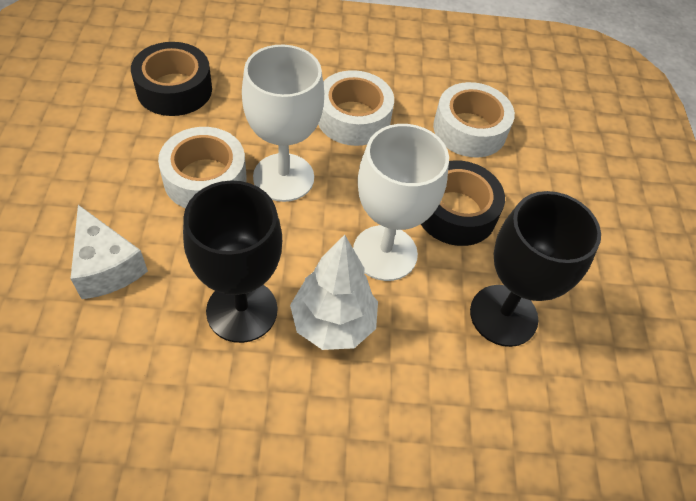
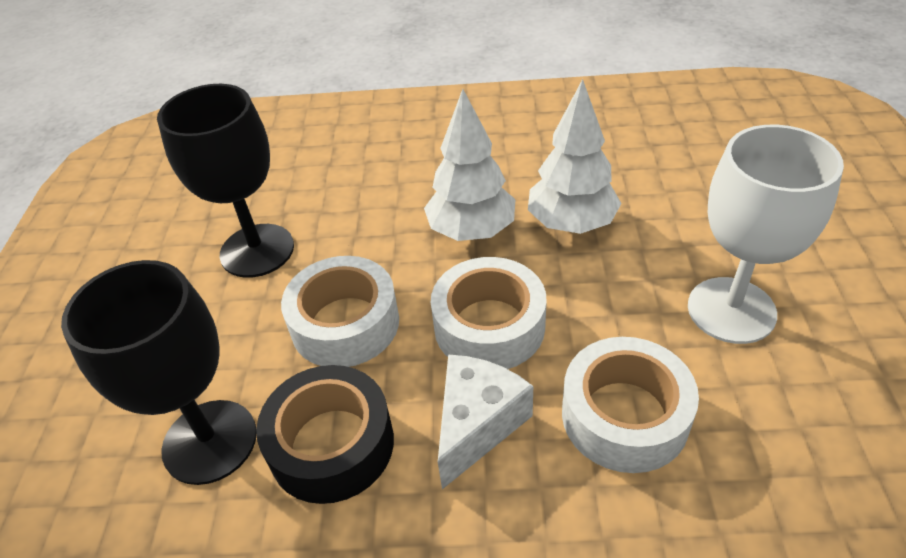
black tape: [131,42,212,116] [421,160,505,246] = 2 -> [256,365,394,504] = 1
white goblet: [242,45,324,202] [353,124,449,281] = 2 -> [688,125,844,344] = 1
white tree: [290,235,378,350] = 1 -> [424,89,515,241] [528,79,622,234] = 2

